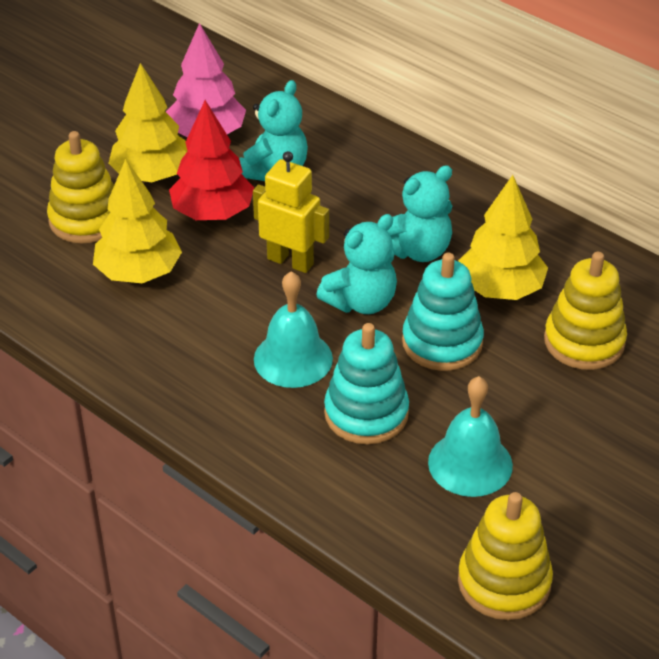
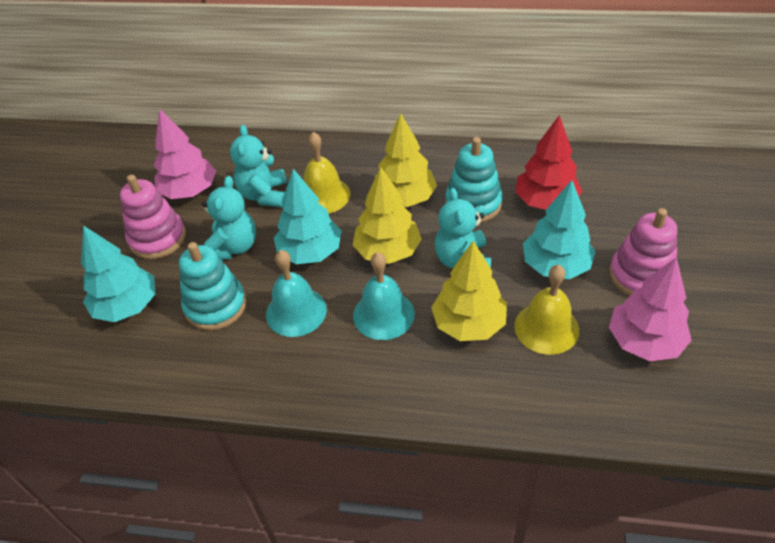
pink stacking toy: none = 0 -> [120,175,186,259] [609,208,677,296] = 2
pink tree: [166,23,246,137] = 1 -> [154,109,216,199] [609,257,692,361] = 2
turquoise tree: none = 0 -> [81,225,156,322] [274,169,342,264] [523,180,596,279] = 3
yellow bell: none = 0 -> [304,132,351,214] [514,265,579,355] = 2
yellow robot: [253,151,329,273] = 1 -> none = 0
yellow stacking toy: [47,131,114,244] [458,492,553,620] [544,252,627,370] = 3 -> none = 0

